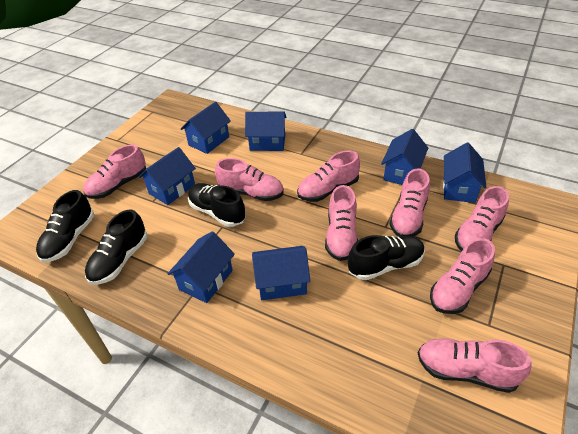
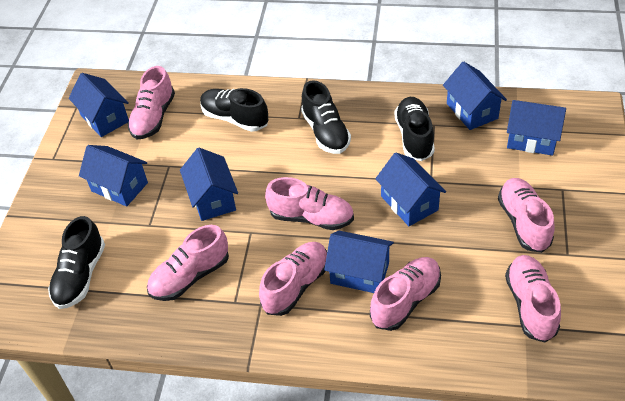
pink shoe: [83,144,146,199] [215,158,284,201] [297,151,360,202] [325,185,358,261] [389,169,430,237] [418,338,532,393] [430,238,495,314] [455,186,509,251] = 8 -> [127,66,175,139] [147,225,229,301] [259,242,327,316] [265,177,354,230] [370,257,441,331] [498,178,555,253] [505,255,561,343] = 7

